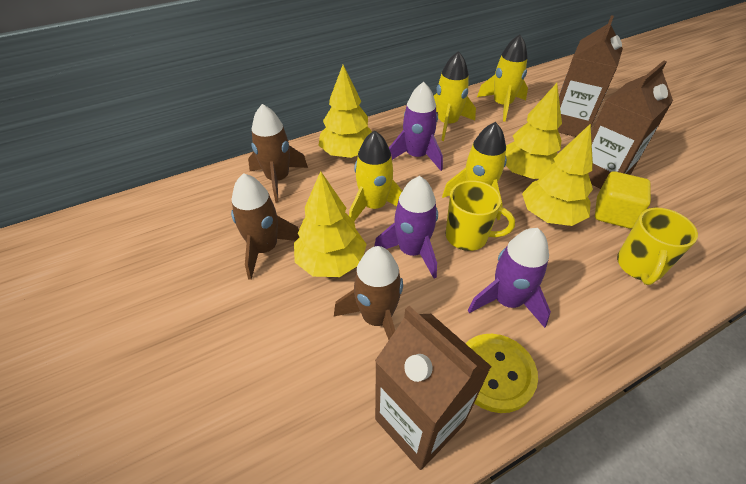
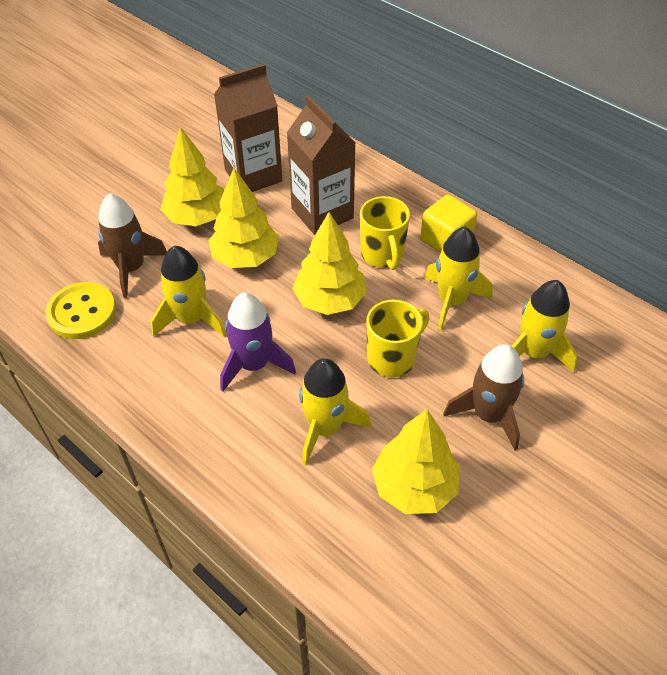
brown carton: [375,306,492,470] [558,15,623,137] [588,61,673,189] = 3 -> [214,64,282,192] [287,95,355,235] = 2
brown rocket: [231,173,299,280] [248,104,308,203] [334,246,403,340] = 3 -> [98,193,167,298] [443,344,524,450] = 2
purple rocket: [374,176,438,279] [389,82,443,171] [468,228,551,328] = 3 -> [220,293,296,392] = 1

